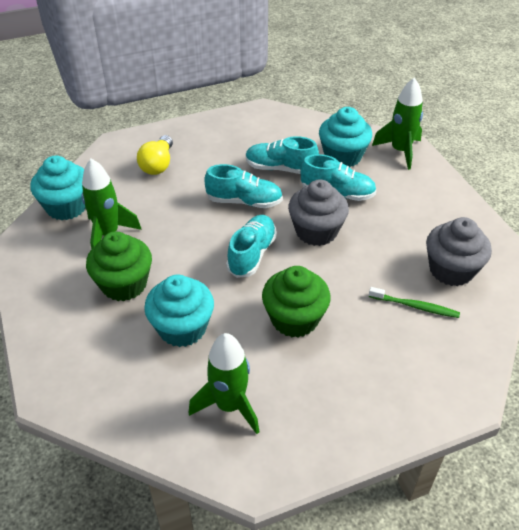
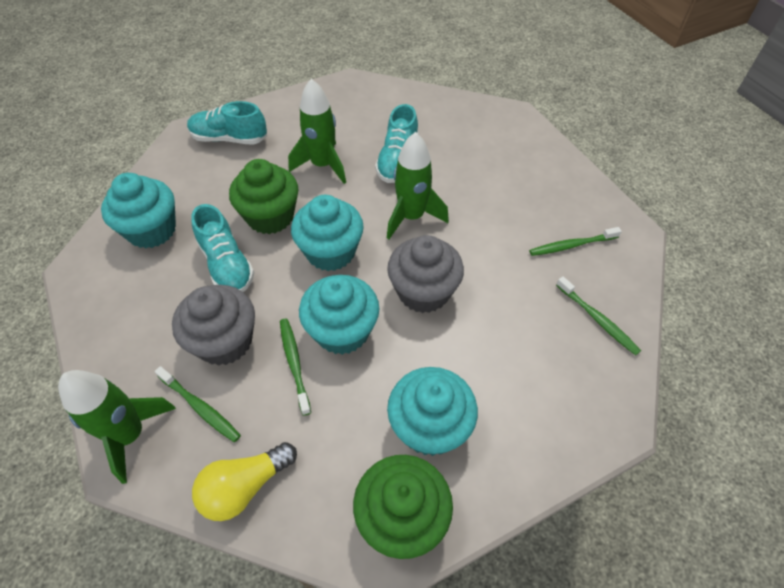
green toothbrush: [369,287,460,318] = 1 -> [155,366,241,442] [280,318,311,416] [529,227,622,256] [556,276,641,355] = 4
turquoise cupcake: [31,156,86,220] [144,275,214,347] [319,107,372,167] = 3 -> [101,173,176,249] [291,195,364,271] [299,275,379,355] [387,367,478,456] = 4
turquoise shoe: [204,164,283,208] [226,215,277,278] [246,136,319,174] [300,154,376,201] = 4 -> [187,101,267,145] [191,204,254,292] [375,104,419,183] = 3

